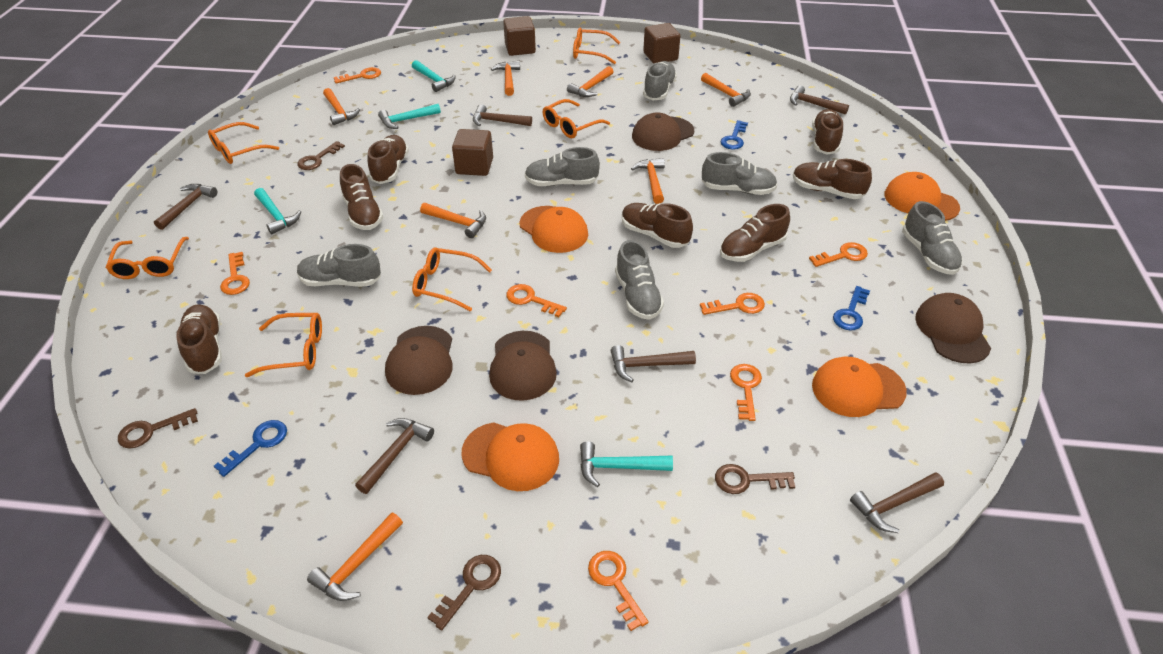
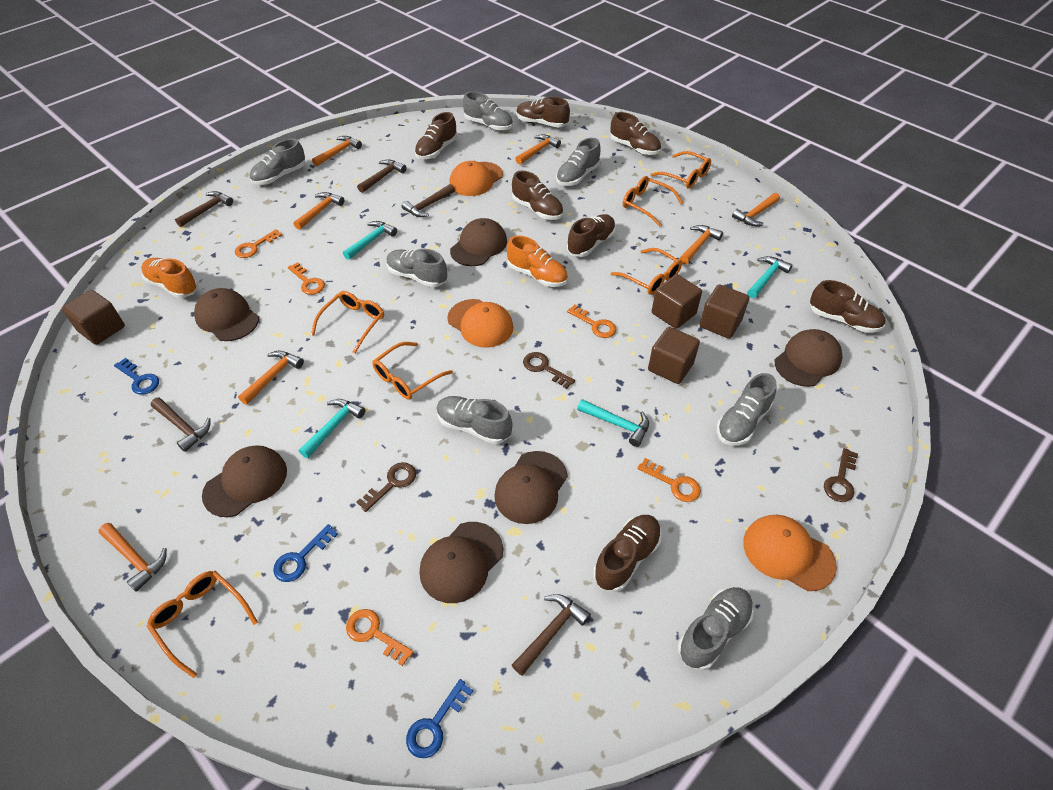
brown cap: [385,326,453,395] [489,331,557,401] [632,112,694,151] [915,293,991,363] = 4 -> [194,288,259,341] [202,445,287,517] [419,522,503,603] [450,218,507,266] [494,451,568,524] [775,329,843,387] = 6
brown cube: [452,129,493,176] [503,16,536,56] [643,23,680,64] = 3 -> [62,290,125,345] [648,327,700,384] [652,274,702,329] [700,284,749,339] = 4
brown hammer: [154,184,217,230] [355,418,434,494] [473,104,532,126] [611,345,696,382] [790,85,849,115] [850,472,944,533] = 6 -> [150,397,210,452] [175,191,233,227] [357,159,407,193] [401,184,455,217] [512,594,591,676] = 5
brown key: [118,408,198,448] [297,141,345,170] [427,555,501,631] [715,464,795,494] = 4 -> [357,462,416,512] [523,352,575,389] [824,448,858,502] = 3
grey shoe: [297,244,381,287] [525,147,600,186] [615,240,664,320] [643,61,677,101] [702,152,777,195] [902,201,962,275] = 6 -> [250,139,306,185] [387,249,447,287] [436,396,513,444] [463,91,513,131] [556,138,600,186] [678,587,754,670] [717,373,777,445] = 7
orange cap: [462,422,559,491] [520,206,588,253] [812,357,907,417] [884,172,960,221] = 4 -> [448,299,513,348] [449,161,503,196] [743,515,837,591] = 3
orange key: [220,252,250,295] [334,67,381,84] [506,284,567,317] [588,551,649,631] [700,293,765,315] [730,364,762,421] [809,242,868,267] = 7 -> [235,229,282,258] [288,262,325,295] [346,609,414,666] [567,305,616,338] [637,458,701,502] = 5
orange shoe: none = 0 -> [141,258,198,298] [507,236,568,287] = 2

